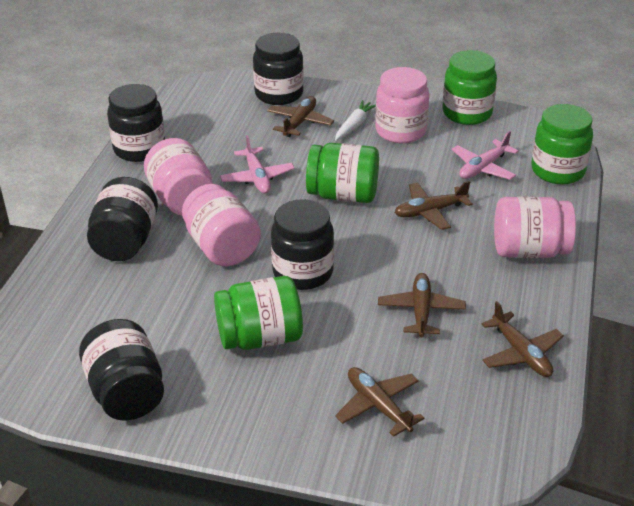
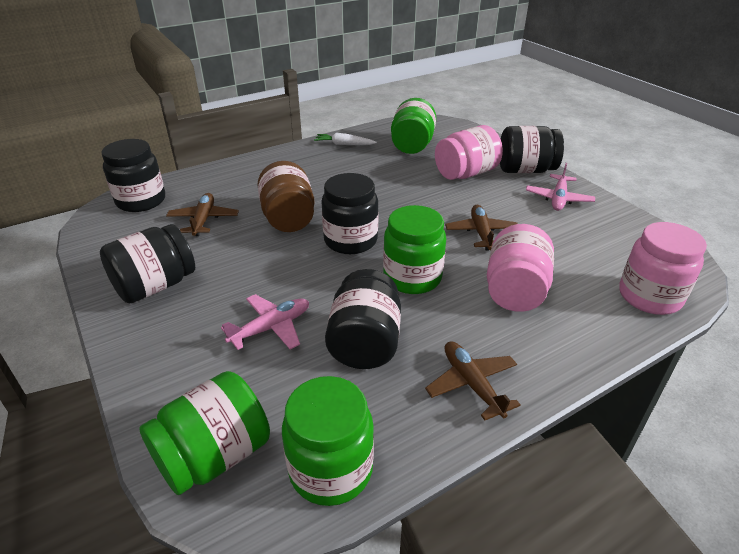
brown jar: none = 0 -> [258,161,315,232] = 1
brown plane: [267,96,334,137] [335,367,424,437] [378,273,466,337] [395,181,473,230] [482,301,564,377] = 5 -> [166,193,239,236] [425,341,521,421] [445,205,518,251] = 3
pink jar: [144,138,213,216] [182,184,261,266] [375,67,429,143] [494,197,576,258] = 4 -> [435,125,503,180] [487,224,554,312] [619,222,707,315] = 3

